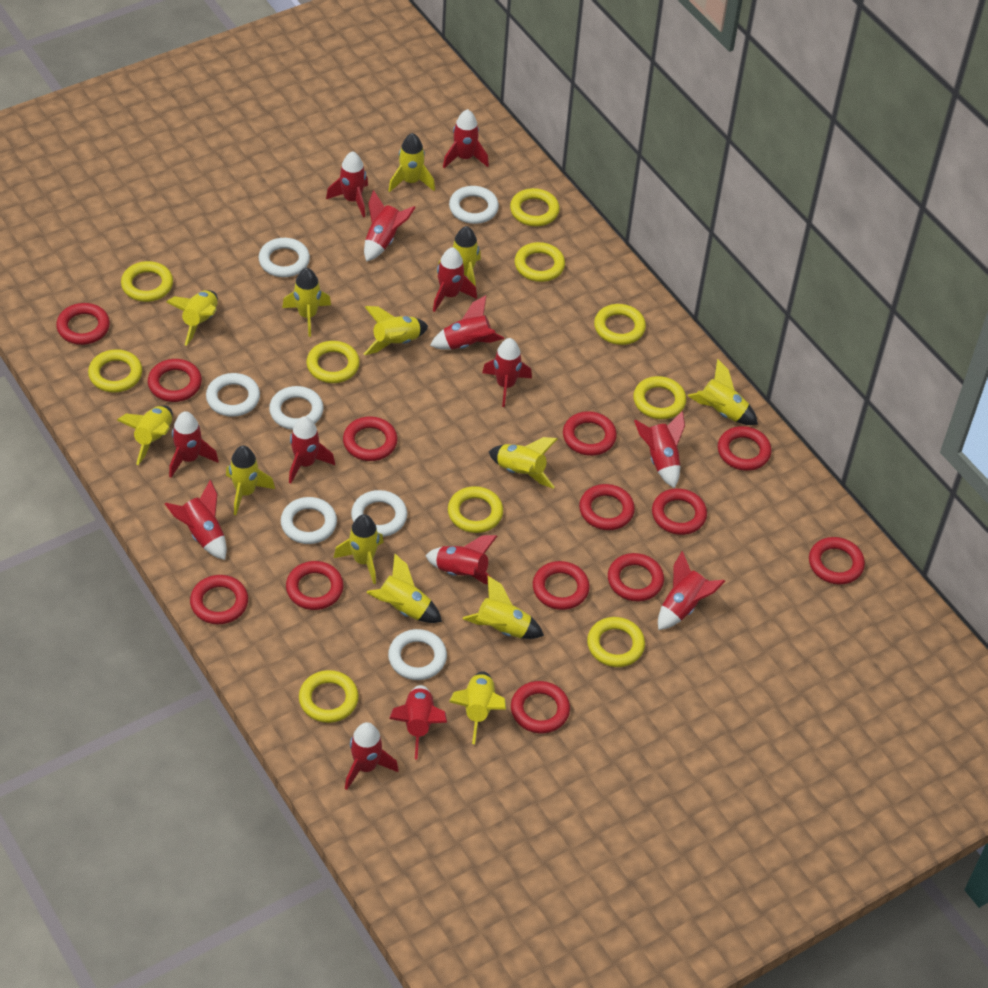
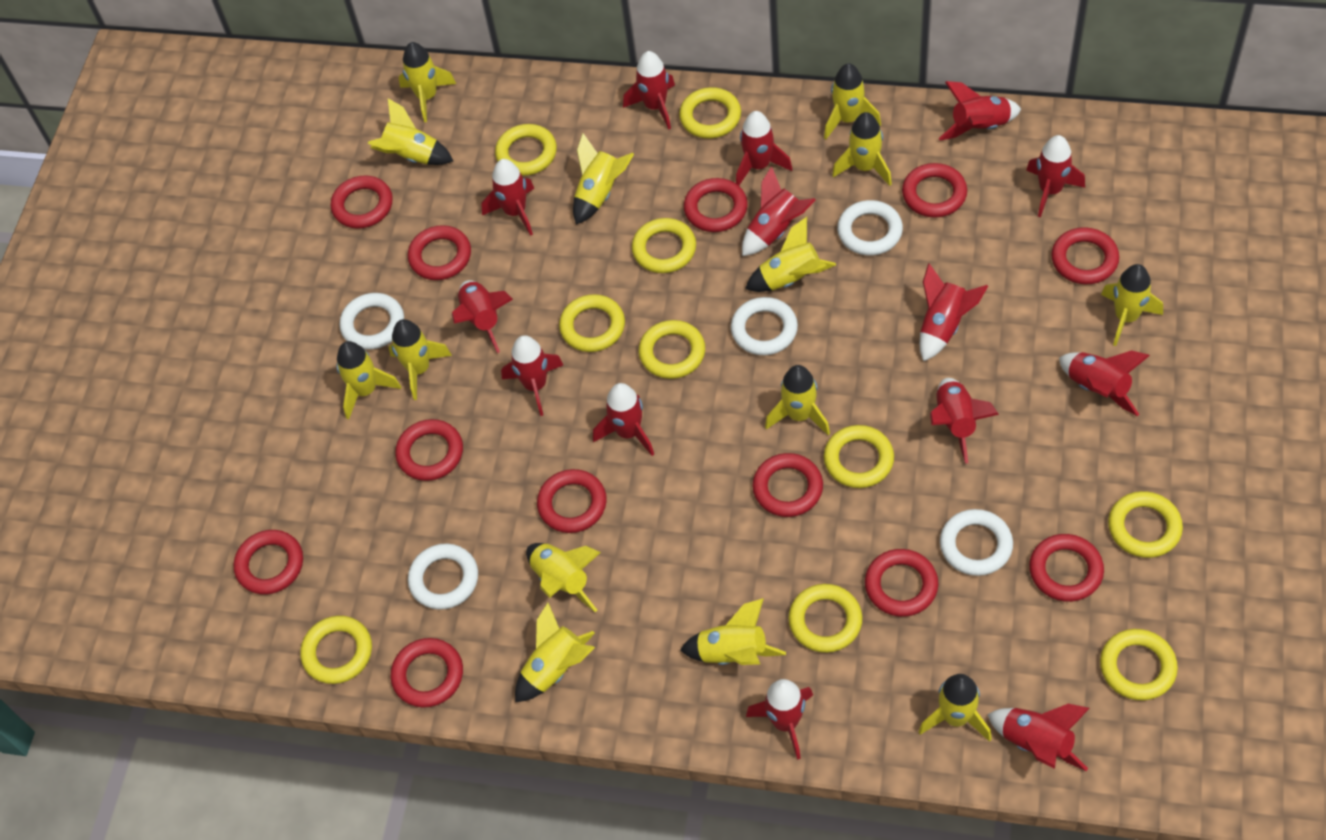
red ring: [56,303,110,345] [148,359,202,402] [190,575,248,624] [286,561,344,610] [343,416,398,461] [511,681,570,733] [533,561,590,610] [563,411,617,456] [579,484,635,530] [608,553,664,601] [652,488,707,535] [718,426,772,471] [809,537,865,585] = 13 -> [234,530,303,595] [331,175,393,229] [391,638,463,708] [395,419,463,481] [408,225,471,280] [537,469,607,533] [684,178,748,232] [753,453,823,517] [865,549,938,617] [902,163,967,218] [1029,534,1104,602] [1051,227,1119,284] = 12
white ring: [206,373,260,417] [259,238,310,277] [269,386,324,430] [281,497,337,544] [351,490,407,537] [388,629,447,680] [449,186,499,224] = 7 -> [339,293,404,350] [408,543,478,610] [731,297,798,355] [837,200,903,255] [940,509,1013,576] = 5
yellow rocket: [117,406,173,465] [166,290,218,346] [226,445,275,515] [282,268,331,337] [334,514,384,584] [364,306,428,355] [366,553,442,623] [388,133,435,192] [438,226,481,287] [449,671,506,744] [463,576,544,639] [489,437,557,489] [688,359,758,425] = 13 -> [337,341,401,420] [368,98,453,165] [389,319,452,400] [399,42,456,122] [515,602,595,702] [526,543,601,612] [573,133,634,225] [680,598,786,665] [745,217,836,292] [765,365,830,435] [824,63,881,139] [832,112,892,186] [919,674,992,742] [1101,264,1163,346] = 14

